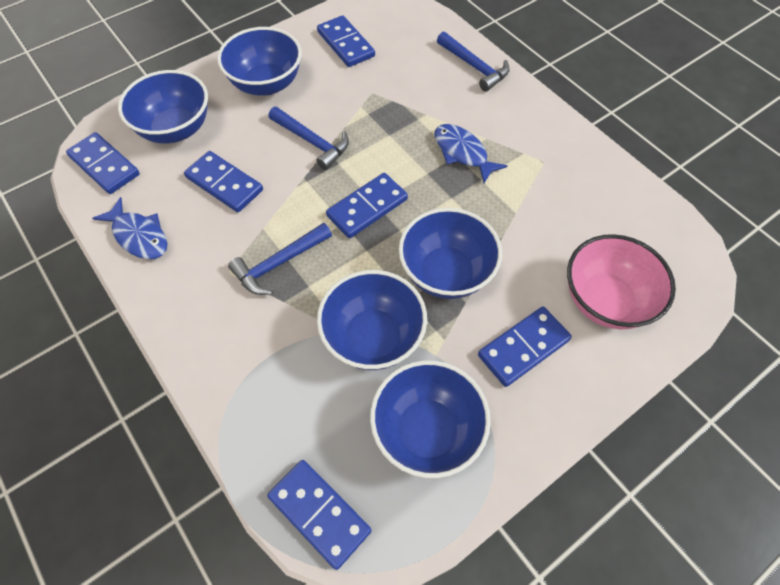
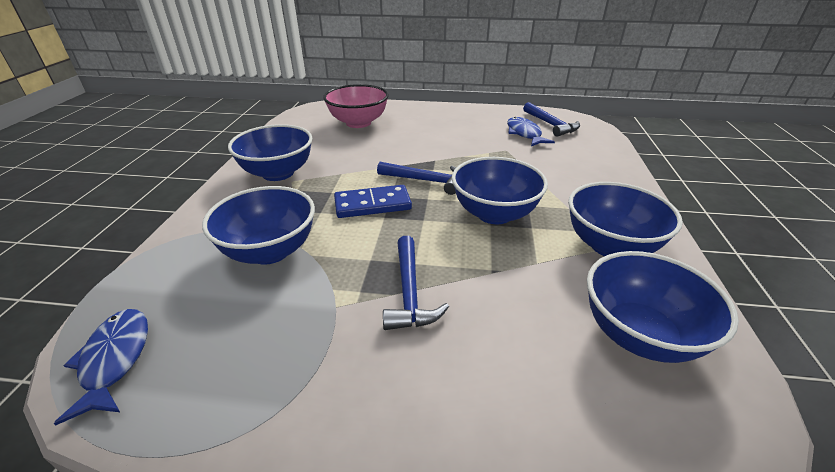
blue domino: [66,132,140,194] [184,151,263,212] [267,460,371,570] [317,15,375,67] [326,173,408,238] [478,307,572,387] = 6 -> [334,185,412,218] = 1

